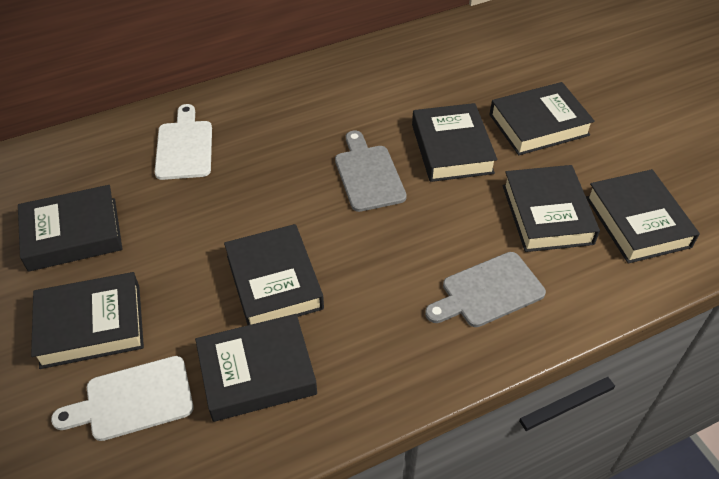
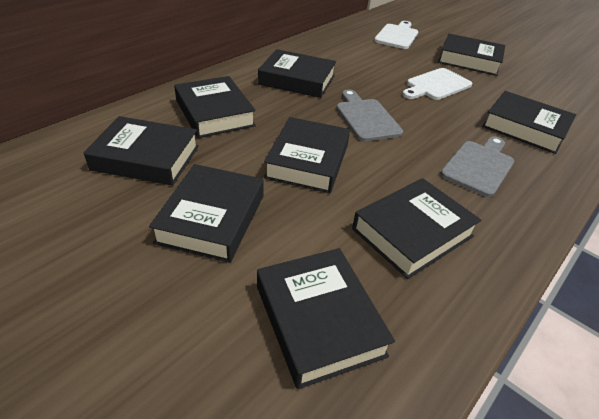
black book: [18,185,122,272] [31,272,144,369] [195,314,317,422] [224,224,324,325] [412,103,497,182] [489,82,595,155] [503,165,600,252] [586,169,700,264] = 8 -> [84,116,199,186] [149,164,264,263] [174,76,256,138] [257,248,395,389] [258,49,336,98] [264,117,350,193] [352,178,481,279] [438,34,505,76] [482,91,576,154] = 9

